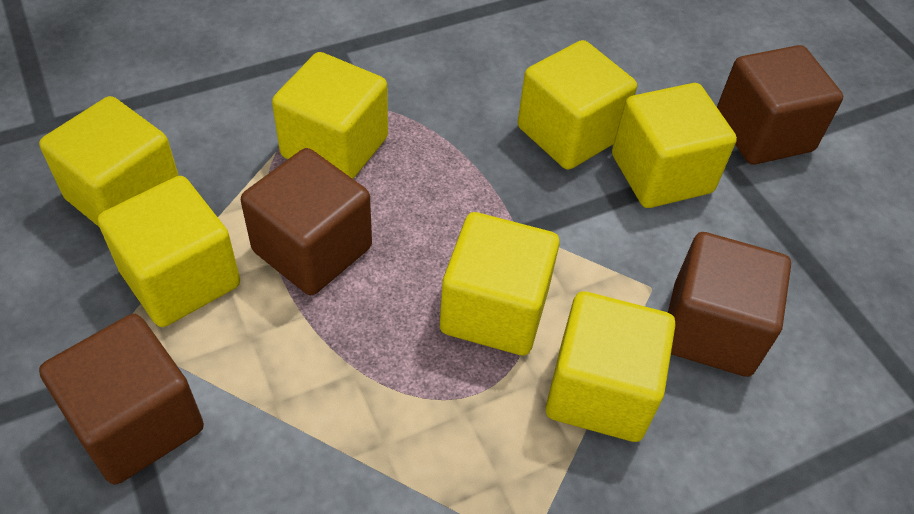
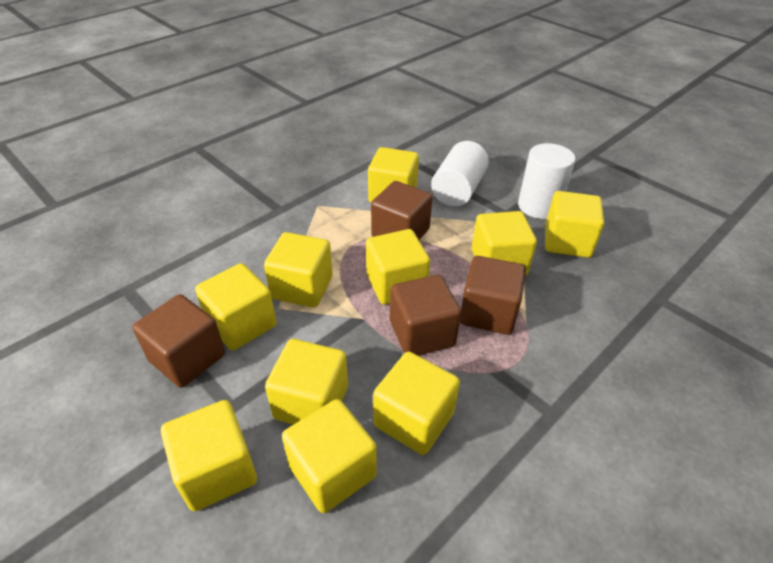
white cylinder: none = 0 -> [431,141,489,207] [518,143,575,219] = 2
yellow cube: [39,96,179,227] [98,176,240,327] [272,52,388,179] [440,212,560,355] [518,40,637,170] [546,291,676,442] [612,83,737,208] = 7 -> [161,400,257,511] [195,263,276,350] [264,232,333,308] [265,339,348,425] [282,399,377,513] [366,229,430,305] [368,147,419,202] [373,352,460,455] [472,211,537,275] [545,191,604,258] = 10

